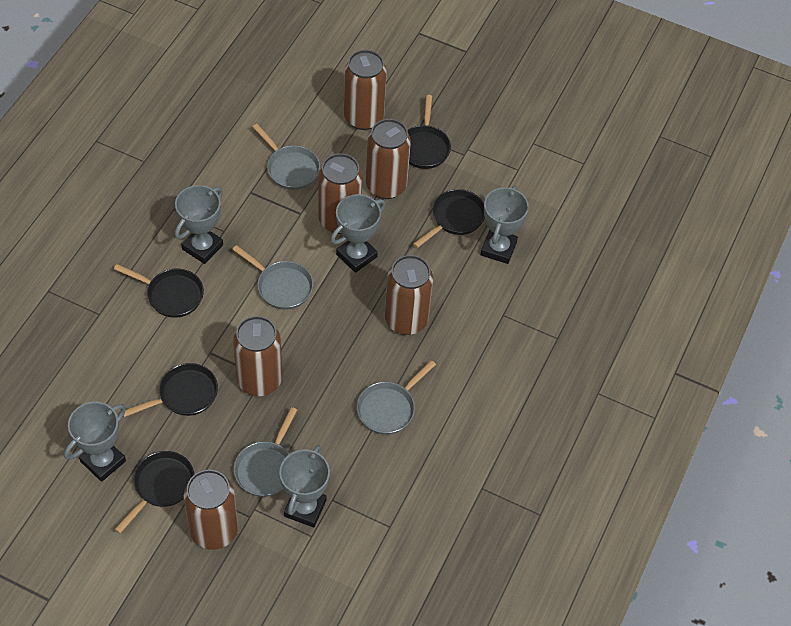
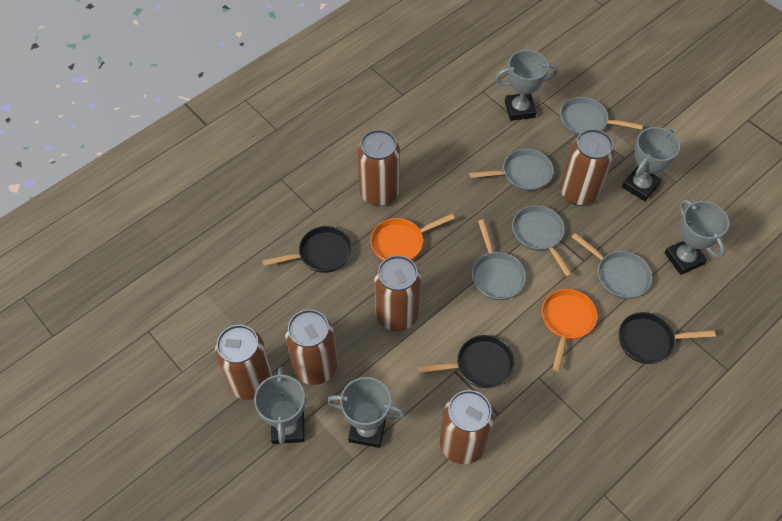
black pan: [114,264,204,318] [114,451,194,534] [124,363,218,417] [407,95,451,169] [413,189,485,248] = 5 -> [262,226,352,273] [418,335,515,388] [618,312,716,364] = 3
grey pan: [232,245,313,310] [234,407,297,497] [253,124,320,190] [357,360,436,435] = 4 -> [469,149,554,191] [472,220,526,300] [512,205,572,277] [560,97,643,136] [572,233,652,299] = 5
orange pan: none = 0 -> [371,214,455,261] [542,289,597,372] = 2

